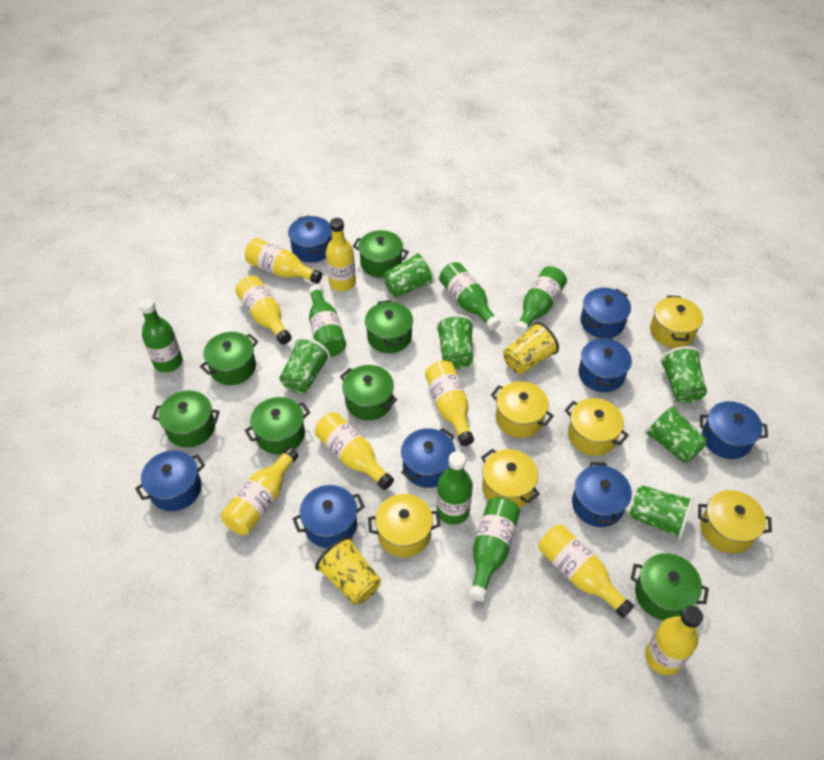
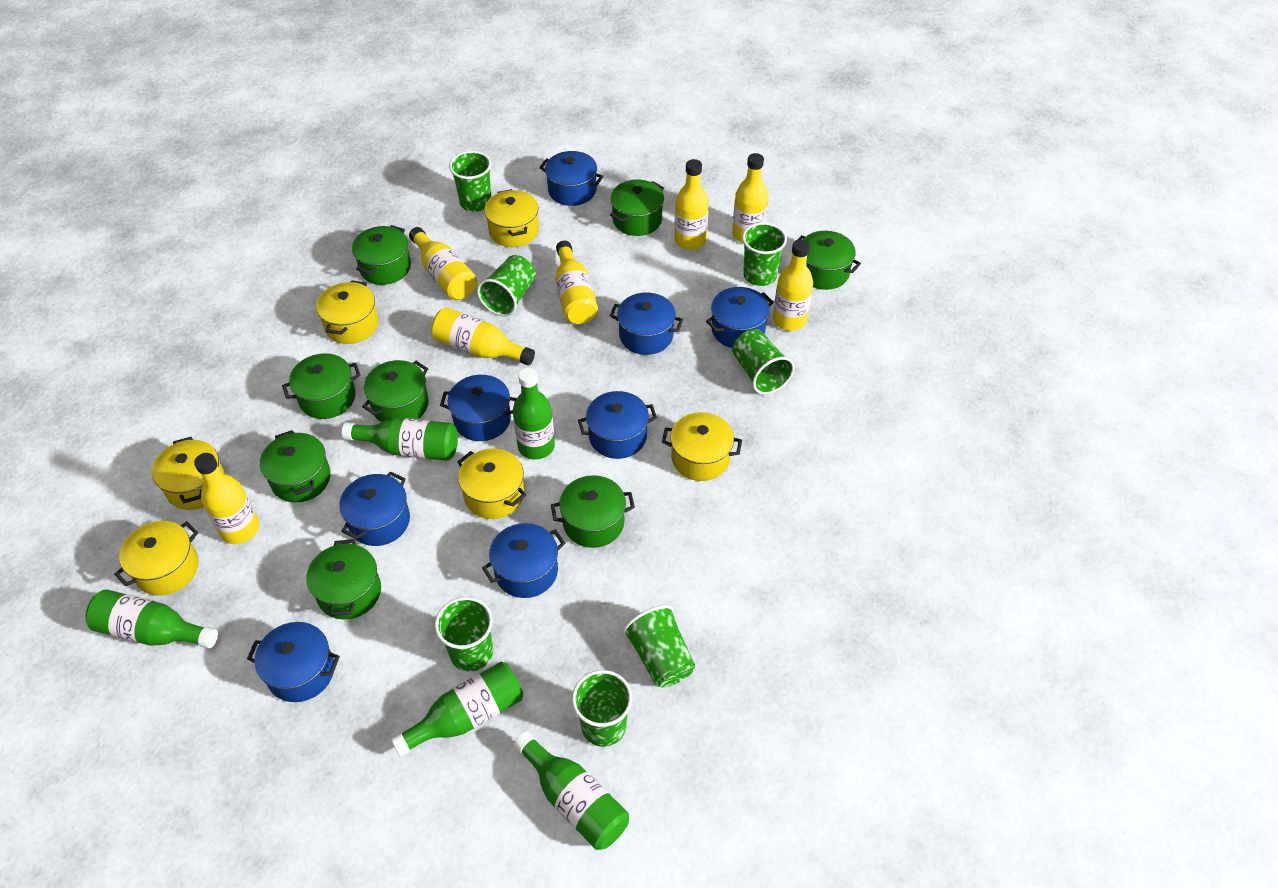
green bottle: [139,298,183,372] [309,285,346,357] [437,451,473,525] [439,262,501,330] [468,497,520,601] [514,266,567,335] = 6 -> [85,589,218,649] [342,418,458,461] [391,662,523,757] [513,368,555,460] [513,731,629,850] = 5
green cup: [280,337,330,394] [383,252,435,298] [436,314,474,370] [630,485,694,540] [644,404,707,463] [660,346,707,403] = 6 -> [435,597,493,672] [449,151,491,212] [477,255,536,316] [572,670,632,747] [623,605,695,687] [732,329,795,395] [742,223,787,286] = 7
green pot: [152,391,220,448] [200,332,258,385] [245,397,310,455] [340,365,397,420] [353,230,409,278] [365,300,413,353] [630,553,709,620] = 7 -> [260,430,331,503] [282,353,361,419] [306,539,381,620] [352,225,411,285] [362,360,429,422] [551,475,635,548] [610,180,664,236] [798,231,861,290] = 8
yellow bottle: [221,447,299,535] [235,276,292,344] [245,238,322,284] [315,412,394,490] [326,218,356,291] [425,360,474,446] [538,525,634,618] [645,606,703,675] = 8 -> [194,453,259,544] [409,227,477,300] [431,307,535,365] [555,241,598,324] [674,159,709,250] [732,153,769,243] [773,239,813,331] = 7
yellow cup: [315,536,381,605] [503,322,559,374] = 2 -> none = 0

